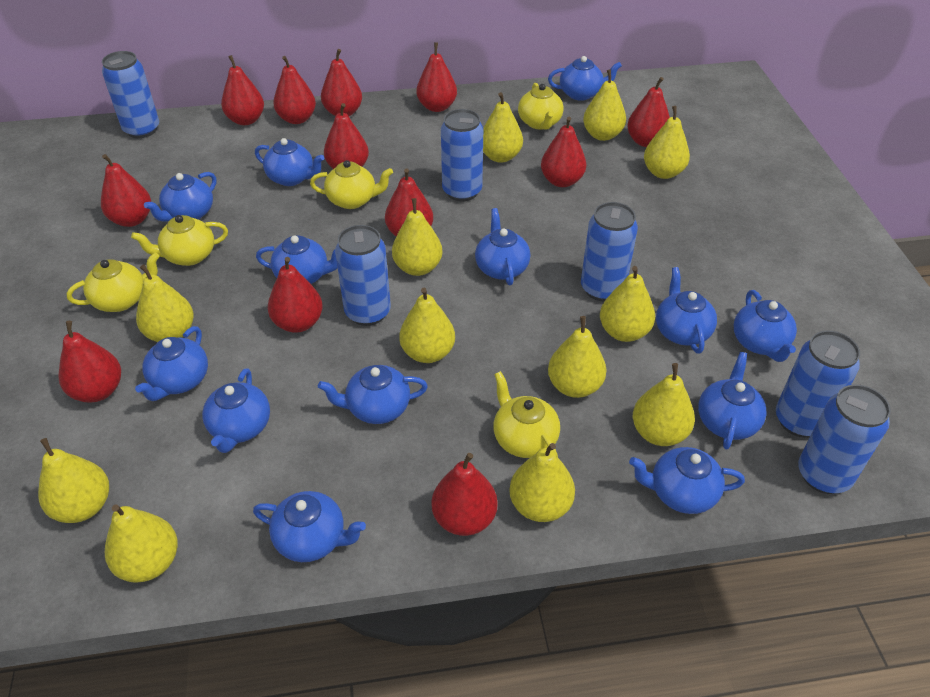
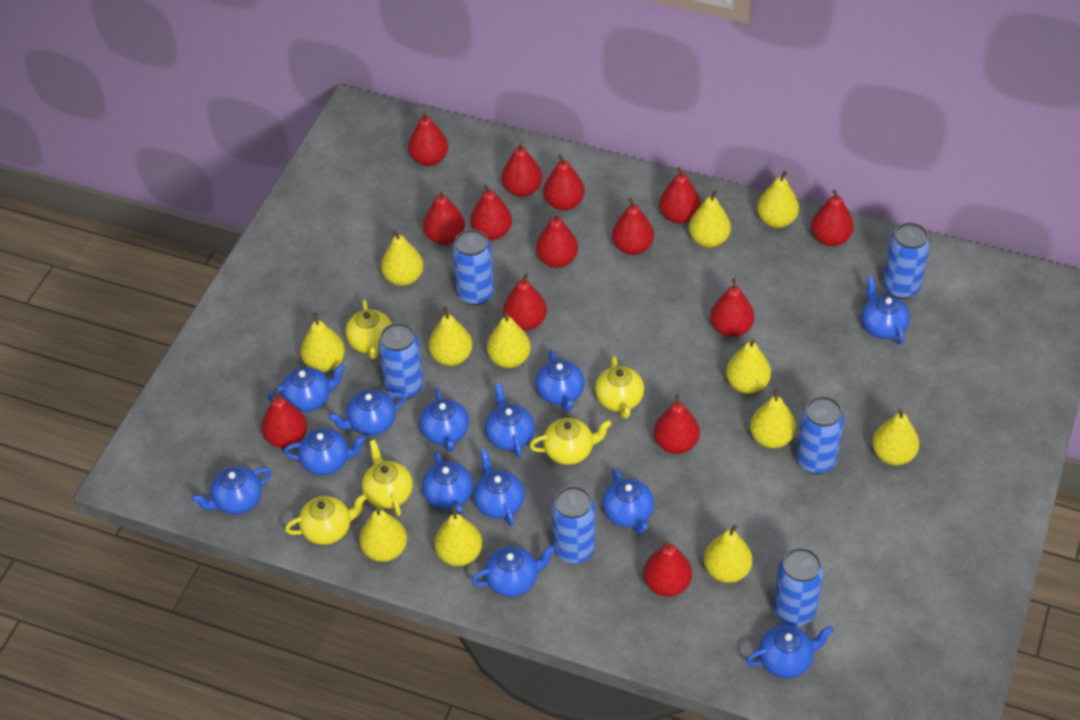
red pear: [58,321,121,402] [101,154,151,227] [221,55,264,125] [268,257,323,333] [273,56,316,124] [321,49,362,116] [324,103,369,169] [385,168,433,236] [417,42,457,112] [431,453,498,536] [541,117,586,187] [627,77,670,147] = 12 -> [261,389,307,448] [408,112,448,166] [423,190,465,245] [470,184,512,240] [501,142,542,197] [503,273,547,331] [536,213,578,268] [543,154,585,211] [612,198,654,255] [643,540,692,597] [654,394,700,454] [659,167,701,224] [710,278,754,337] [811,189,854,246] = 14

